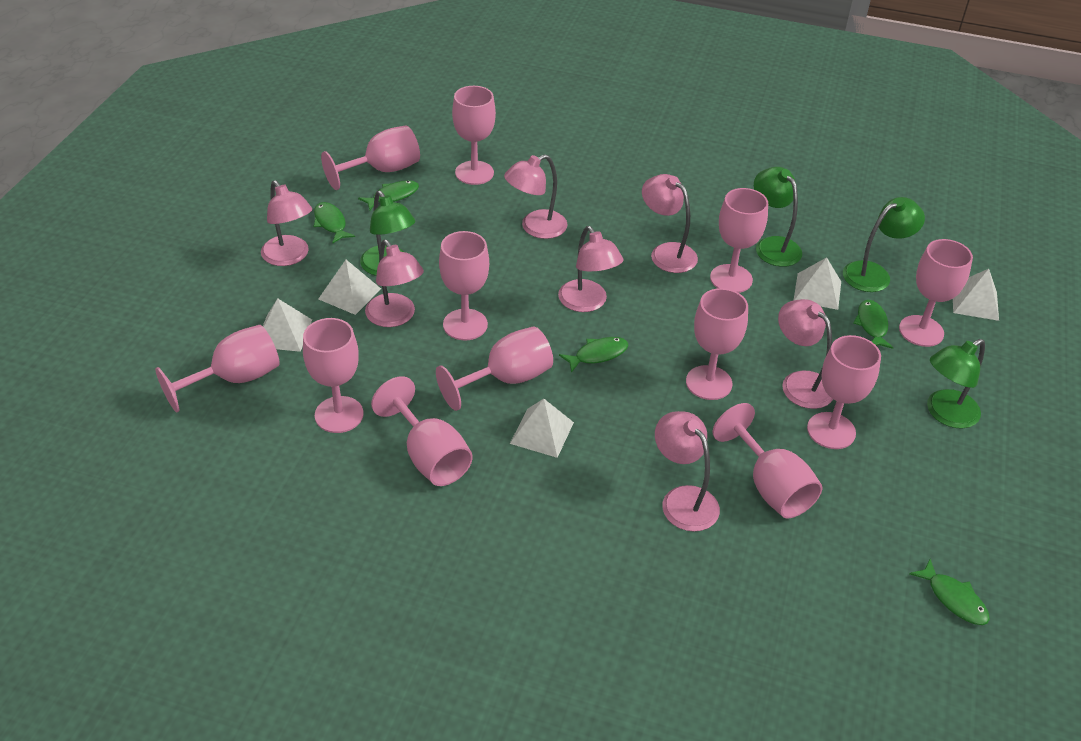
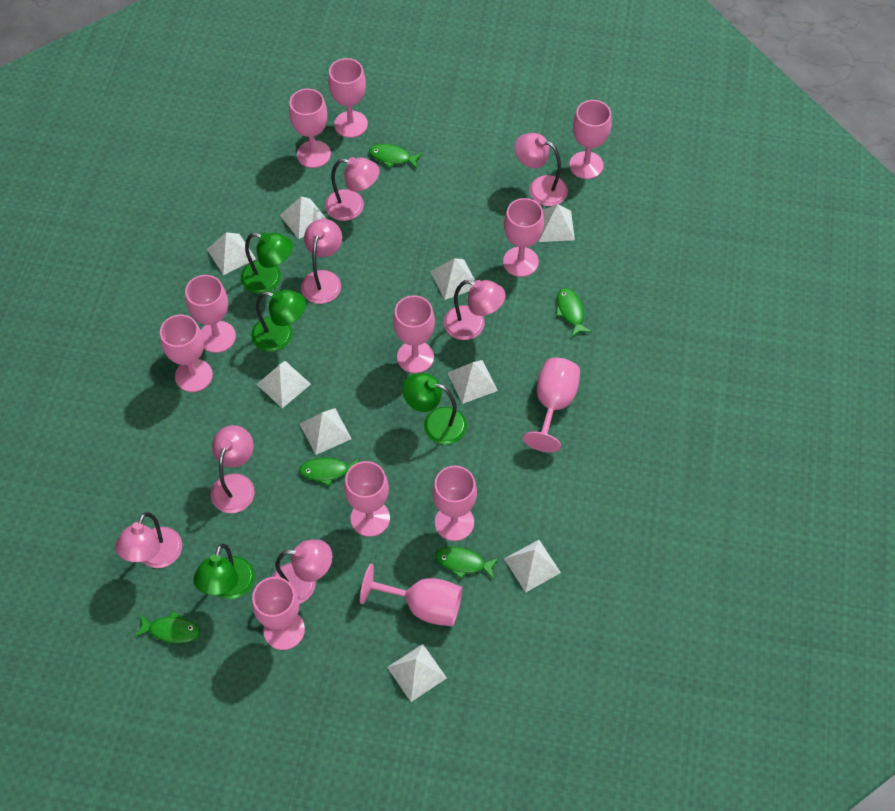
white pyramid: [263,298,312,352] [318,260,381,315] [510,399,574,458] [793,257,841,310] [953,269,999,321] = 5 -> [207,232,256,275] [256,361,311,408] [280,197,326,239] [300,408,352,455] [387,644,447,702] [430,258,475,300] [448,360,498,404] [504,540,561,592] [538,204,575,242] = 9

